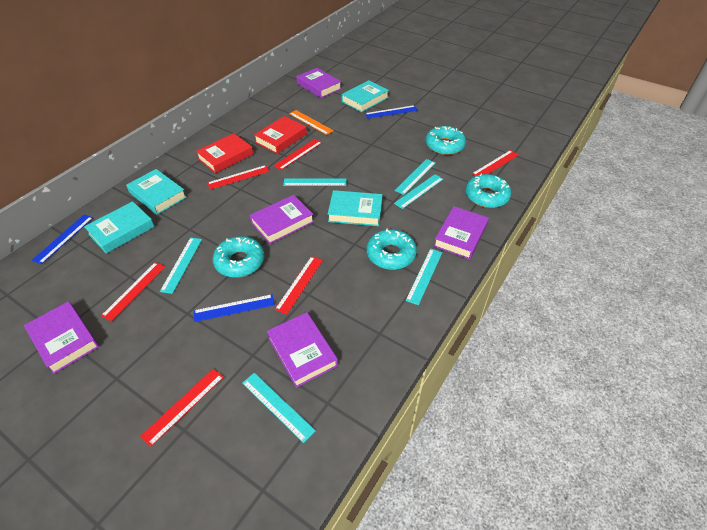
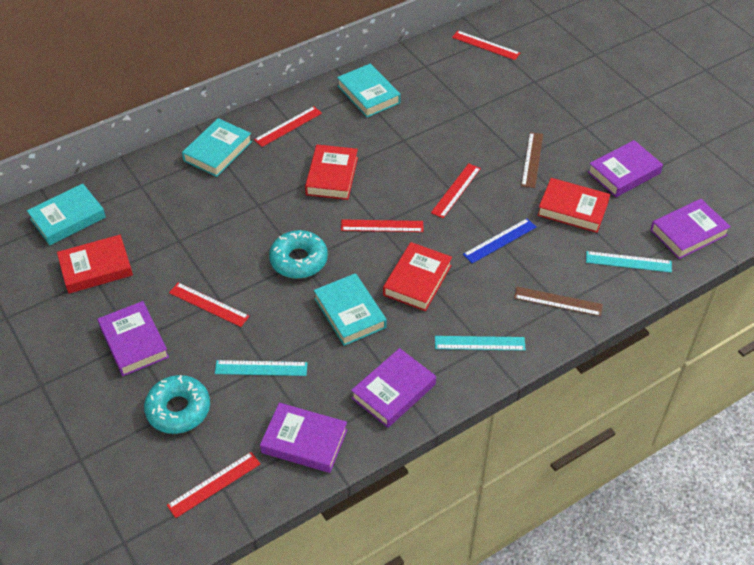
blue ruler: [32,214,93,264] [193,294,275,322] [365,105,418,119] = 3 -> [463,218,536,263] = 1
brown ruler: none = 0 -> [514,287,603,316] [521,132,543,188] = 2
orange ruler: [289,110,334,135] = 1 -> none = 0
red book: [196,133,253,173] [254,116,307,154] = 2 -> [57,235,133,294] [305,144,358,200] [383,242,452,311] [537,178,610,233] = 4
turquoise donut: [213,236,265,278] [367,229,417,270] [425,126,466,155] [465,174,511,208] = 4 -> [144,375,210,434] [269,230,328,279] = 2
turquoise ruler: [160,237,202,294] [242,373,316,443] [283,178,347,186] [394,174,443,209] [395,159,435,195] [406,249,443,305] = 6 -> [215,360,307,376] [435,336,526,351] [586,251,672,273] = 3

